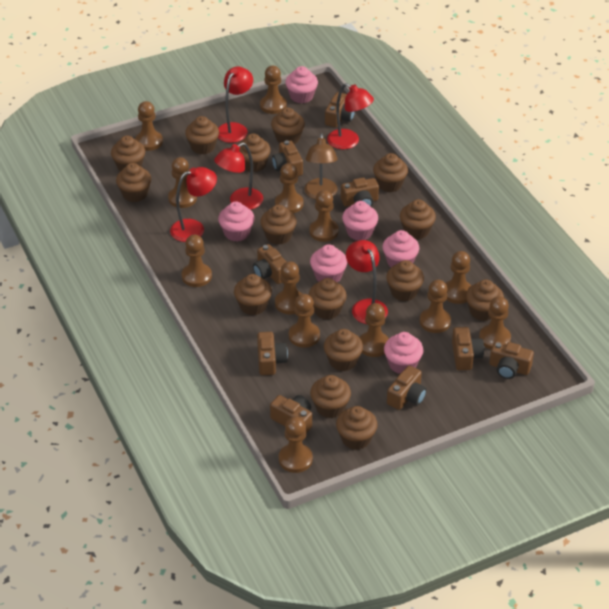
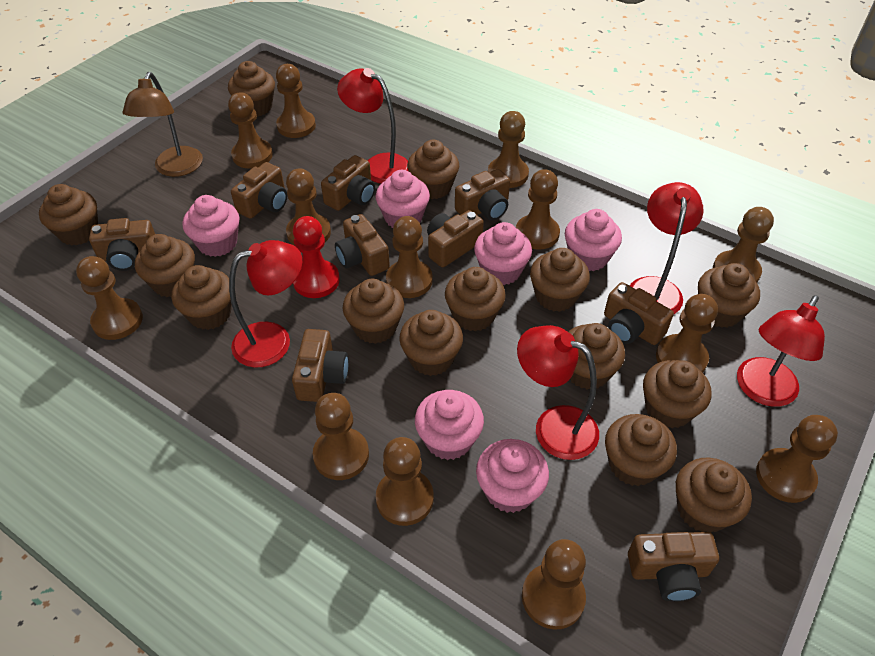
brown cupcake: [111,136,145,172] [116,163,151,202] [185,116,219,154] [234,274,272,315] [238,133,271,172] [260,205,297,245] [271,108,305,144] [309,278,347,319] [310,375,351,418] [324,329,363,371] [336,406,378,450] [373,153,408,192] [386,260,424,301] [400,199,436,239] [466,280,504,321] = 15 -> [39,184,98,246] [135,234,195,298] [172,265,232,330] [228,61,275,117] [343,279,404,344] [399,310,463,376] [407,140,459,199] [445,267,506,331] [530,248,590,312] [568,323,625,389] [605,414,677,486] [643,360,711,429] [676,458,752,533] [698,263,760,328] = 14
red pawn: none = 0 -> [293,216,340,298] = 1

